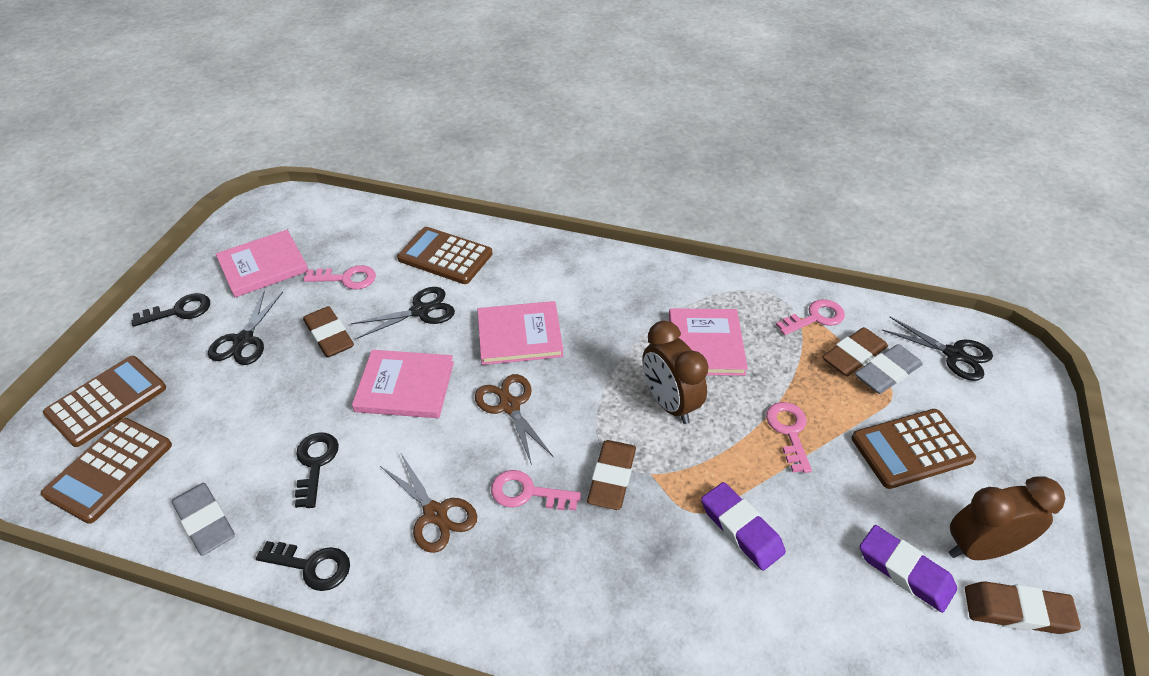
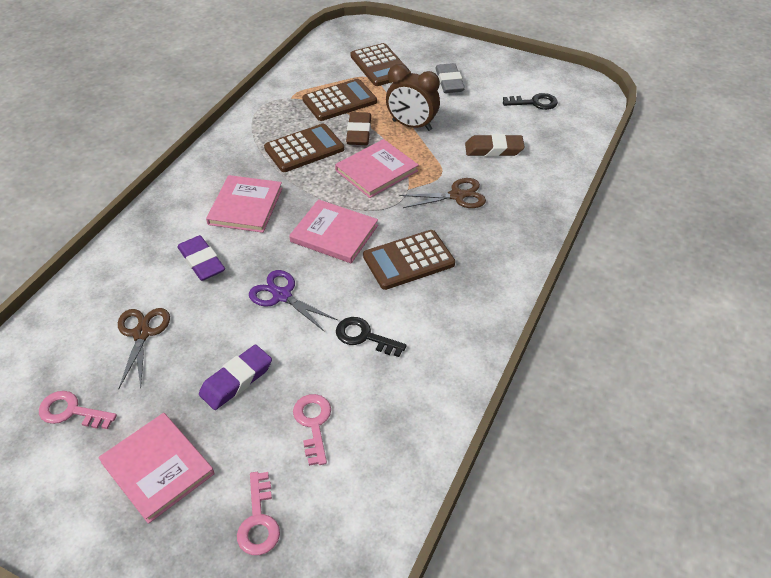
black key: [132,293,210,327] [256,541,350,591] [295,432,339,508] = 3 -> [336,317,407,357] [503,93,558,110] = 2
black scissors: [208,290,283,365] [351,287,455,339] [882,317,993,381] = 3 -> none = 0
brown clock: [642,320,709,424] [949,476,1065,560] = 2 -> [386,64,440,131] = 1
brown eraser: [303,306,354,358] [587,440,636,510] [822,327,888,376] [965,582,1081,634] = 4 -> [346,112,371,145] [465,134,525,157] = 2
grey eraser: [172,483,235,556] [855,344,923,394] = 2 -> [435,63,465,93] = 1
pink key: [303,265,376,289] [491,470,581,511] [766,402,812,473] [776,299,845,335] = 4 -> [39,391,117,429] [237,472,280,555] [293,394,331,466] = 3
purple scissors: none = 0 -> [249,270,338,332] = 1

